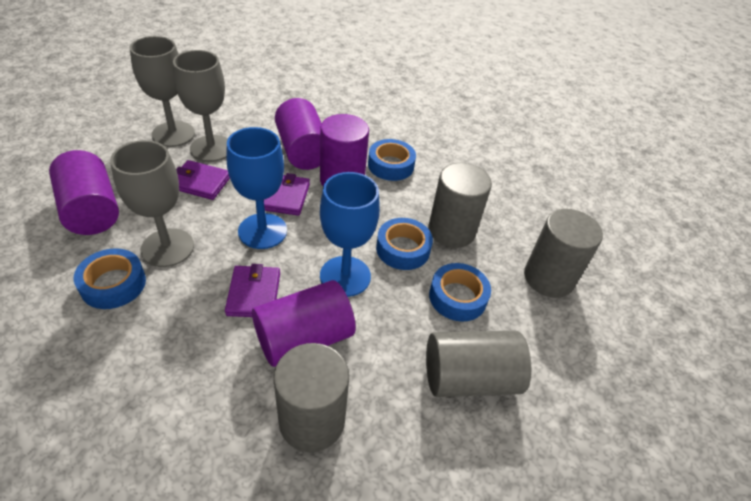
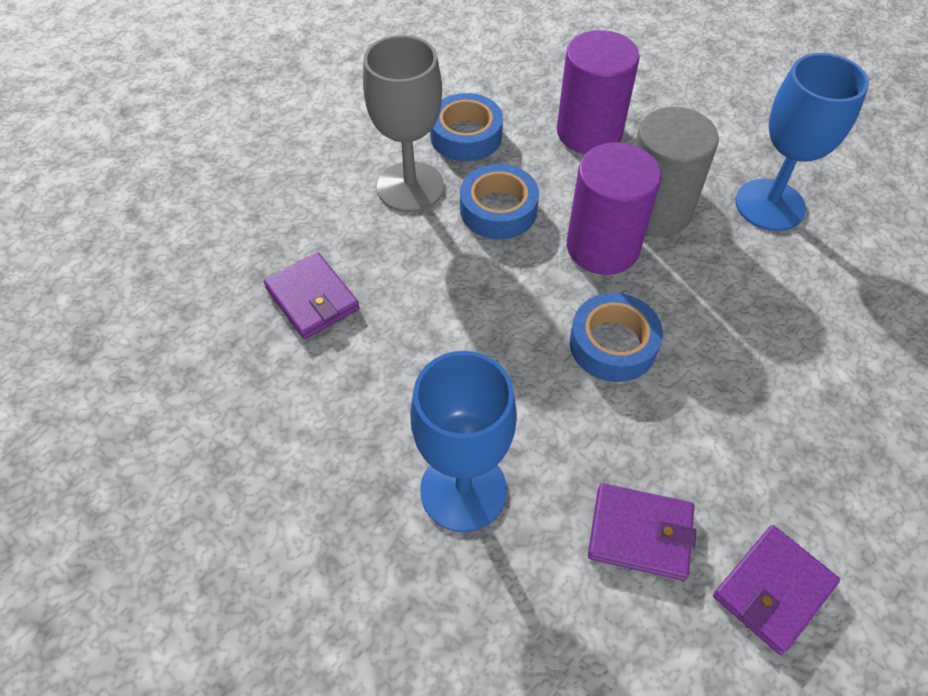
blue tape: [74,248,146,309] [368,139,416,181] [376,218,433,270] [429,263,491,322] = 4 -> [430,93,503,161] [460,164,539,239] [570,293,663,382] = 3
grey cylinder: [274,343,349,452] [426,331,531,397] [428,163,492,248] [524,209,603,298] = 4 -> [635,107,719,237] = 1
grey goblet: [110,140,194,267] [130,36,195,147] [173,50,228,162] = 3 -> [363,35,444,212] = 1
purple cylinder: [49,150,119,235] [252,280,356,367] [275,98,322,170] [320,114,369,186] = 4 -> [557,30,640,154] [567,142,661,275] = 2

